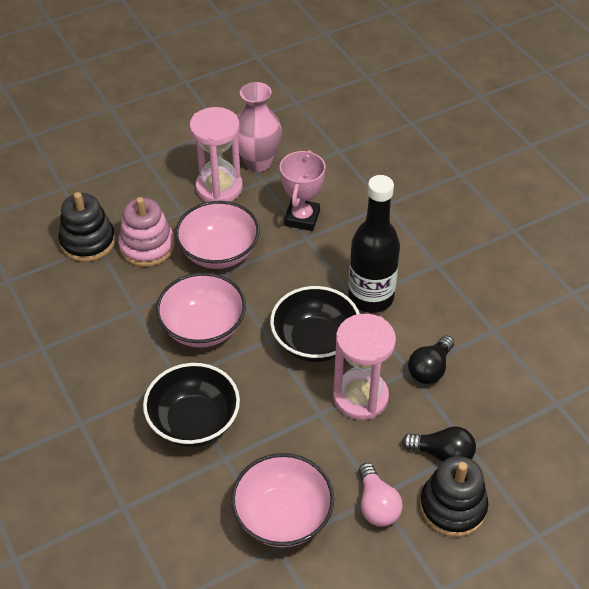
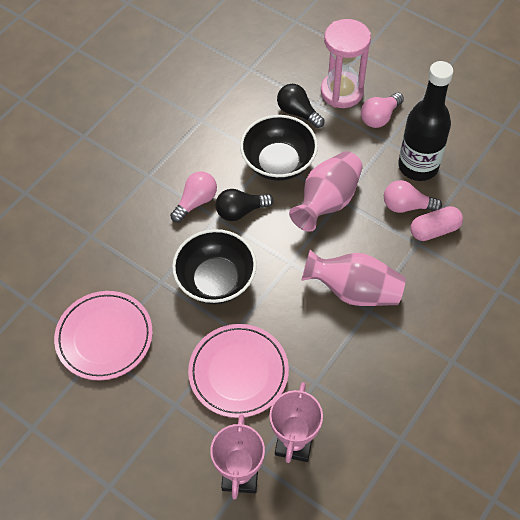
black stacking toy: [59,192,115,262] [420,456,488,537] = 2 -> none = 0
pink bowl: [156,273,246,348] [175,201,260,269] [231,453,334,548] = 3 -> none = 0
pink capsule: none = 0 -> [410,206,463,241] = 1
pink hourglass: [190,107,243,202] [333,313,396,420] = 2 -> [321,19,371,108] = 1
pink light bulb: [359,463,403,527] = 1 -> [170,171,217,223] [361,93,404,128] [384,180,442,213] = 3
pink plate: none = 0 -> [54,291,153,380] [188,324,289,418] = 2
pink stacking toy: [118,197,175,267] = 1 -> none = 0
pink trophy: [280,150,326,231] = 1 -> [210,414,265,499] [269,382,323,463] = 2
pink vase: [237,82,282,172] = 1 -> [289,151,363,232] [301,250,406,306] = 2

